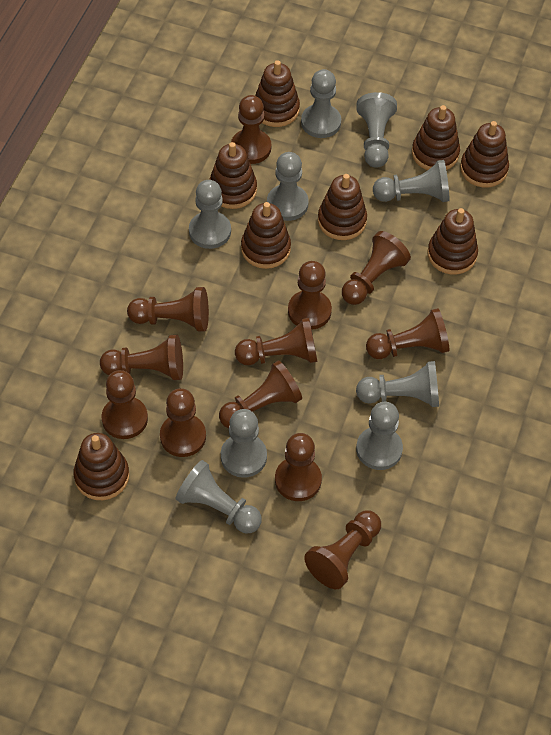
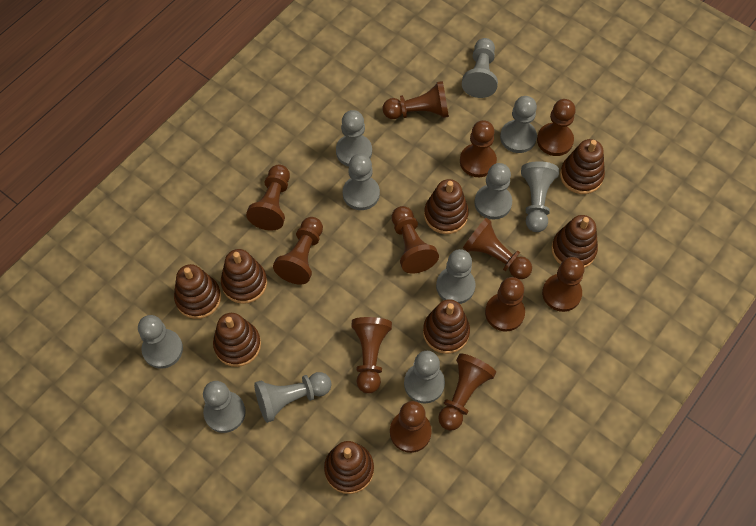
grey pawn: [175,460,262,533] [189,180,231,249] [221,409,267,478] [267,152,308,221] [301,69,341,138] [356,92,397,168] [356,361,439,407] [356,402,403,470] [373,160,450,202] = 9 -> [138,315,183,369] [203,381,246,433] [254,372,332,423] [336,110,372,167] [343,154,380,210] [404,351,445,403] [436,249,475,304] [462,38,498,98] [474,163,512,220] [500,96,537,153] [521,161,559,232] = 11

